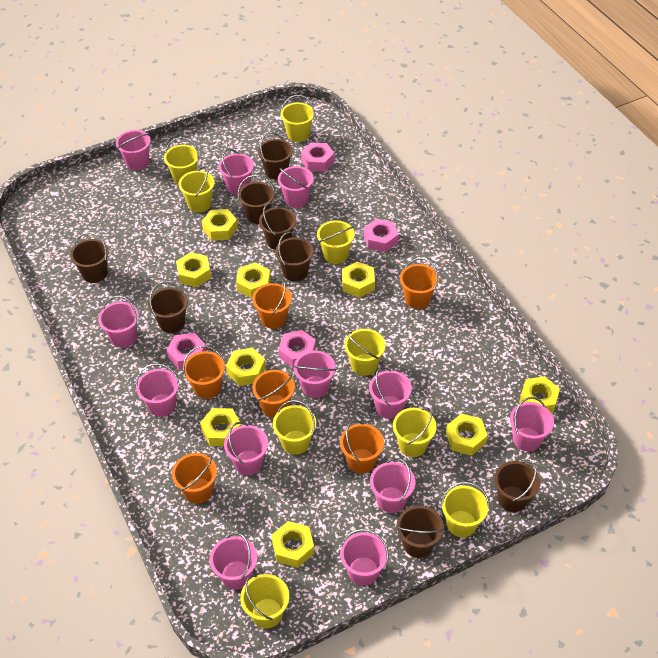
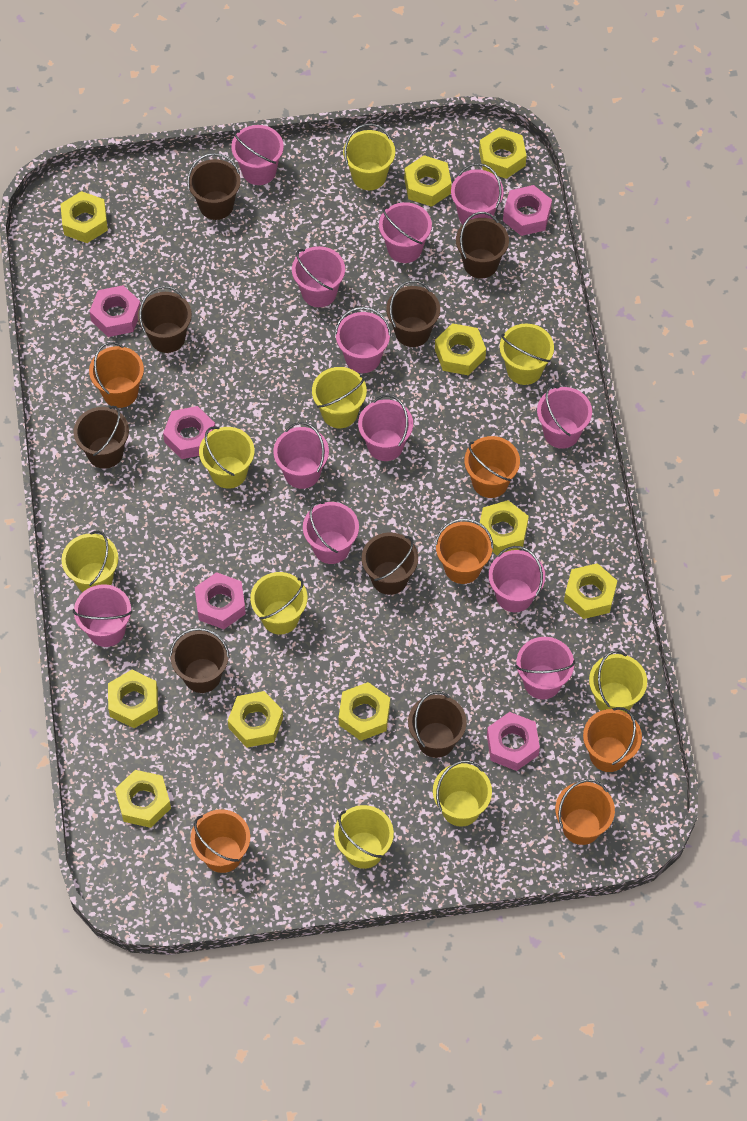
pink nut: [167,333,206,370] [278,330,316,368] [301,143,334,172] [364,219,398,252] = 4 -> [89,285,141,337] [163,406,215,459] [195,572,246,629] [487,712,540,771] [503,185,552,236] = 5
yellow nut: [176,252,211,287] [200,408,241,446] [202,209,238,241] [226,348,266,386] [236,262,271,298] [272,521,314,568] [342,261,375,298] [446,413,488,456] [519,376,560,413] = 9 -> [60,191,108,243] [108,670,158,728] [115,770,171,828] [228,691,283,748] [338,682,390,741] [404,155,452,207] [435,323,486,375] [479,128,527,179] [479,500,529,555] [564,563,617,619] = 10

